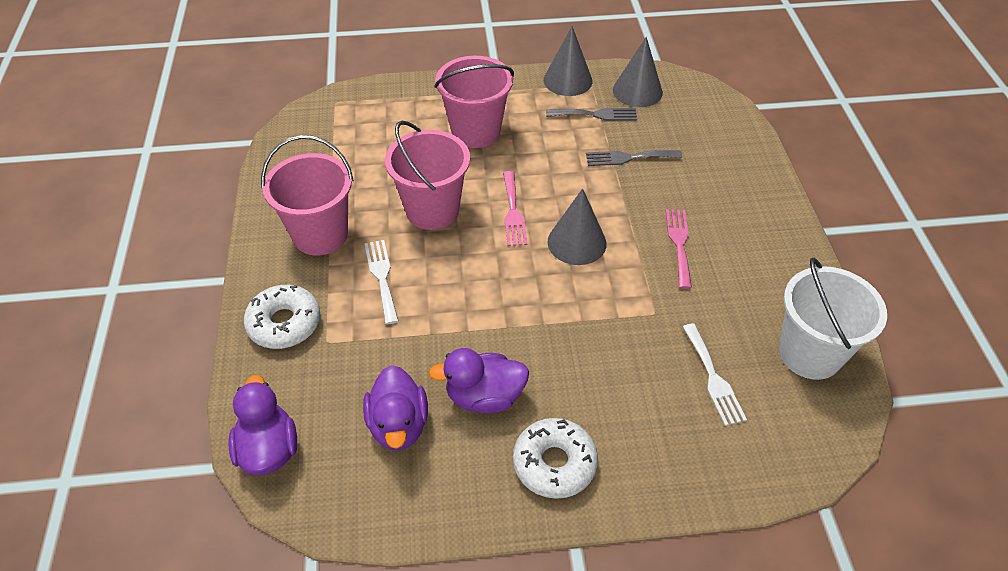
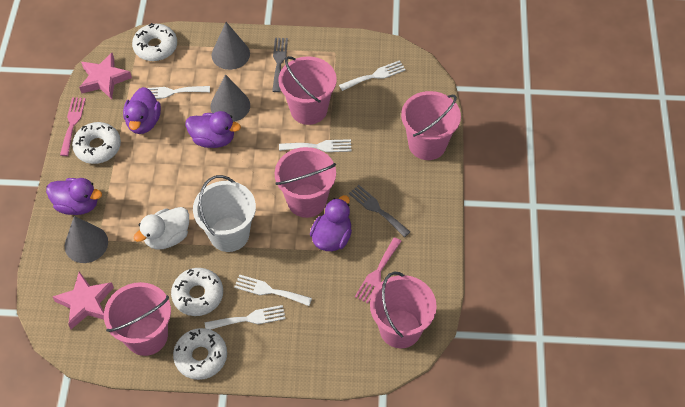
pink bucket: [261,135,354,255] [385,121,470,230] [435,56,514,148] = 3 -> [104,282,171,356] [275,147,336,218] [278,56,337,125] [370,271,437,348] [401,91,461,160] = 5
pink star: none = 0 -> [53,272,114,329] [79,53,132,99] = 2
purple duck: [228,375,297,475] [363,365,428,450] [429,348,529,413] = 3 -> [46,178,102,215] [123,87,161,134] [186,111,241,148] [310,195,352,251] = 4
white donut: [244,285,320,349] [513,418,598,499] = 2 -> [72,122,121,164] [132,23,177,61] [171,268,223,316] [173,328,227,380] = 4
white duck: none = 0 -> [134,207,189,250] = 1
white fork: [365,240,398,324] [683,323,747,426] = 2 -> [147,86,210,99] [205,305,285,330] [234,274,312,306] [279,139,351,152] [339,60,406,91] = 5

